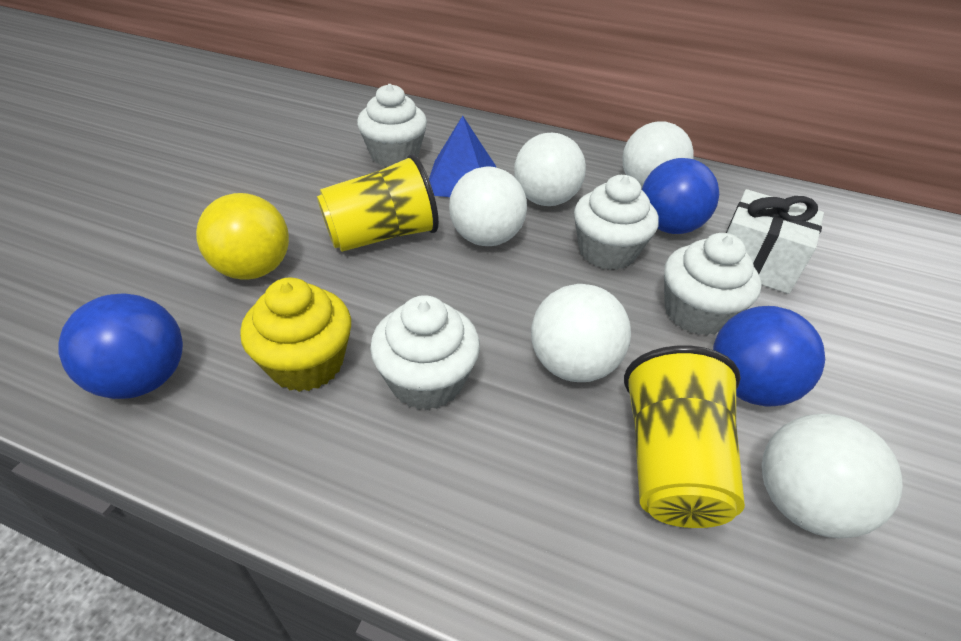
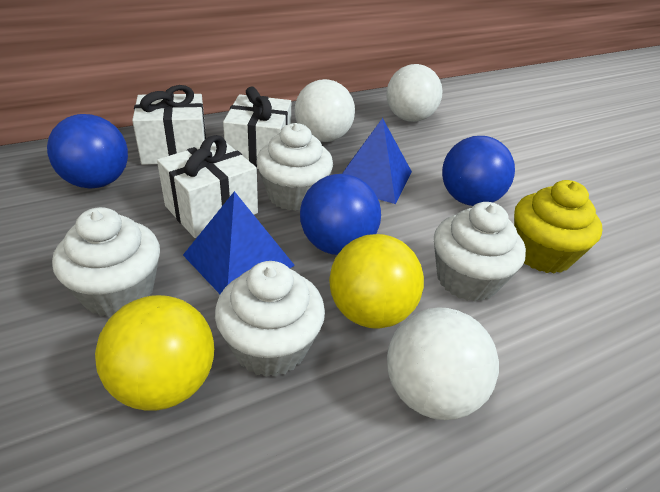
blue pyramid: [429,116,496,197] = 1 -> [183,191,295,294] [342,118,412,204] = 2
white ball: [449,167,527,246] [514,133,586,206] [531,284,631,382] [622,121,693,189] [762,414,903,538] = 5 -> [294,79,355,142] [387,64,443,122] [387,307,499,420] = 3
white gift: [726,189,824,294] = 1 -> [132,85,206,165] [157,135,258,238] [223,87,291,169] = 3
yellow ball: [196,193,289,279] = 1 -> [95,295,214,411] [329,234,424,329] = 2
yellow cup: [317,154,439,252] [624,345,745,528] = 2 -> none = 0

